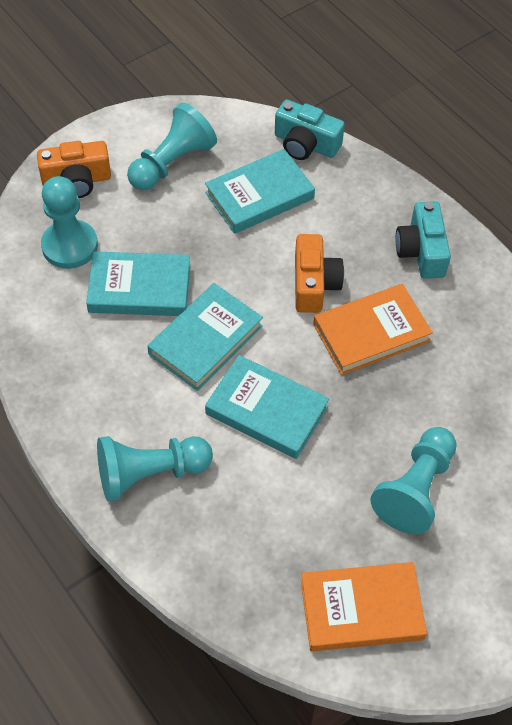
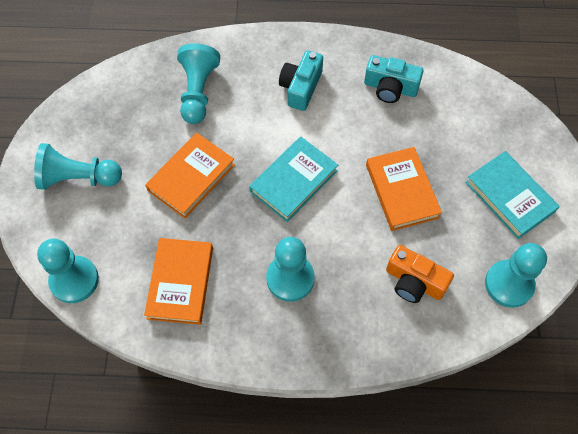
orange book: [301,562,427,652] [313,284,433,375] = 2 -> [144,238,213,325] [145,133,235,219] [366,147,442,231] = 3
orange camera: [37,141,111,198] [295,234,344,313] = 2 -> [386,245,454,303] = 1
turquoise book: [86,251,190,316] [147,283,263,391] [205,149,315,234] [205,355,329,459] = 4 -> [249,136,338,222] [465,151,560,239] = 2
turquoise pawn: [41,176,98,269] [97,436,213,502] [127,103,217,190] [371,427,457,534] = 4 -> [34,143,122,190] [37,239,99,303] [177,43,220,124] [266,237,315,302] [485,243,547,308] = 5

